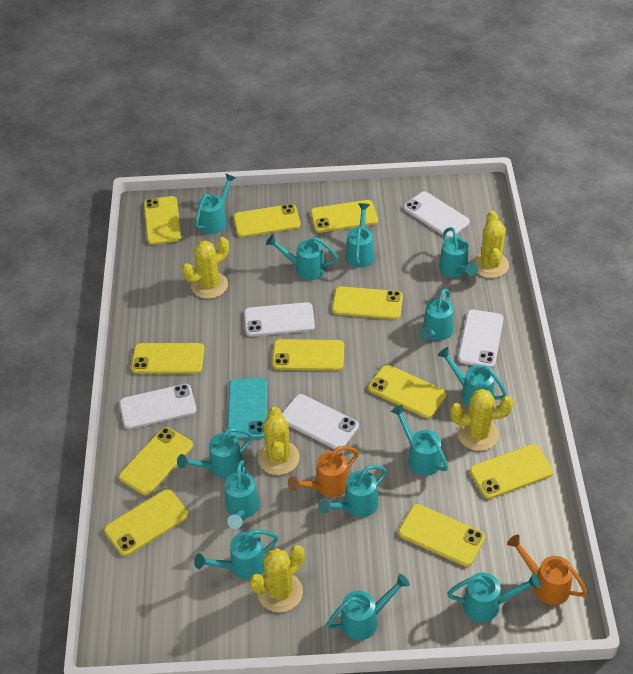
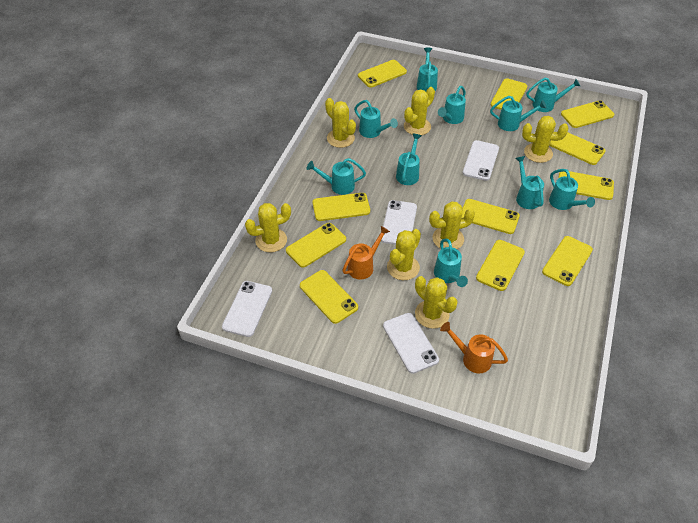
turquoise phone: [227,378,267,439] = 1 -> none = 0
turquoise watering can: [177,428,253,478] [194,529,279,580] [195,173,236,234] [225,460,260,529] [266,235,338,280] [318,465,387,517] [326,574,410,641] [346,203,374,268] [391,405,448,476] [419,289,453,341] [438,347,507,406] [439,227,478,278] [447,573,541,622] = 13 -> [307,158,366,195] [354,100,398,138] [396,134,422,185] [417,47,438,92] [434,238,468,287] [438,86,466,124] [490,96,547,131] [515,156,544,209] [526,78,580,112] [549,169,595,210] = 10
white phone: [119,384,196,429] [244,302,315,337] [282,394,359,449] [404,191,470,238] [458,310,504,368] = 5 -> [222,281,272,337] [381,200,417,245] [383,313,439,374] [463,140,499,181] = 4
yellow cactus: [182,237,229,299] [249,545,305,613] [258,407,300,475] [450,389,514,451] [472,211,509,278] = 5 -> [245,203,291,252] [325,98,356,148] [387,229,421,280] [404,87,435,135] [415,276,458,329] [429,201,475,249] [522,116,568,163] = 7

